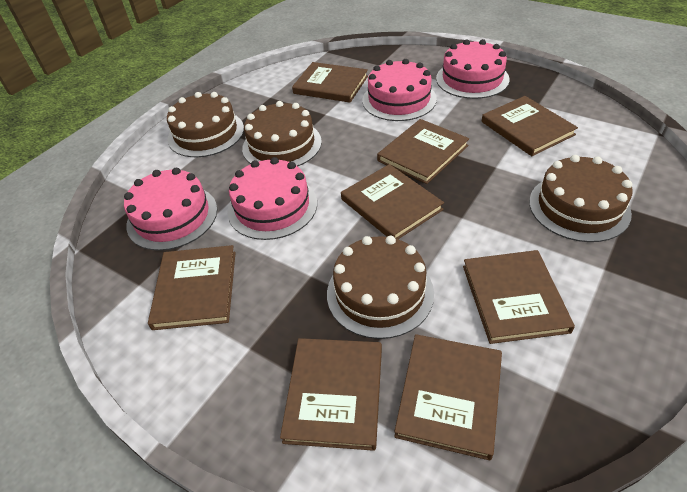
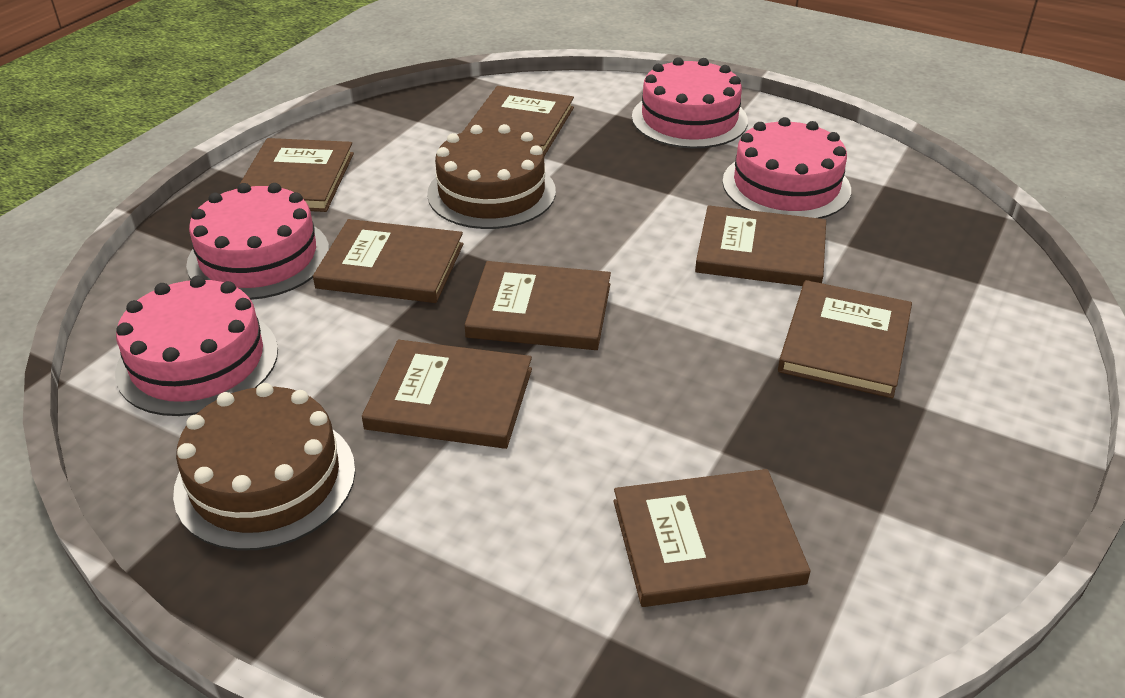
brown cake: [167,92,244,157] [242,101,322,166] [327,236,434,339] [529,155,633,242] = 4 -> [173,383,355,551] [427,124,556,229] = 2

